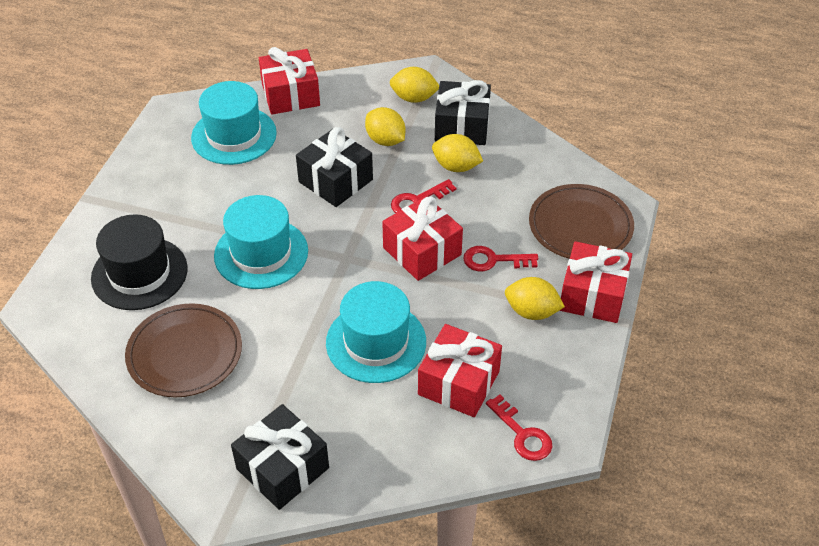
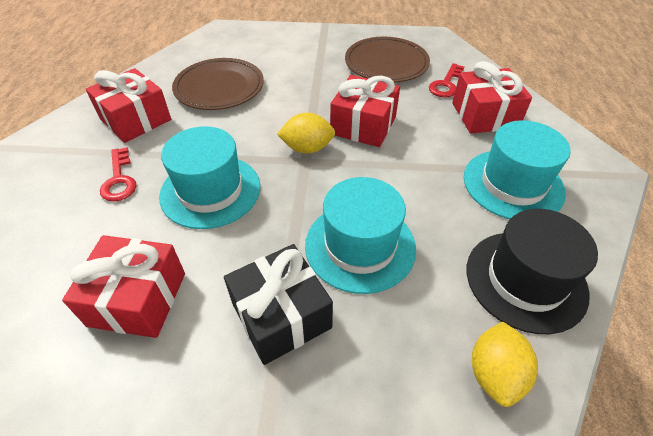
black gift: [231,404,329,510] [296,127,373,207] [435,80,491,145] = 3 -> [224,244,333,365] = 1
red key: [391,179,456,213] [463,246,538,271] [486,395,552,461] = 3 -> [100,147,136,202] [429,63,464,97] = 2
yellow lemon: [365,107,405,146] [390,67,439,103] [432,134,483,172] [505,277,565,320] = 4 -> [277,113,335,154] [472,322,538,407] = 2

